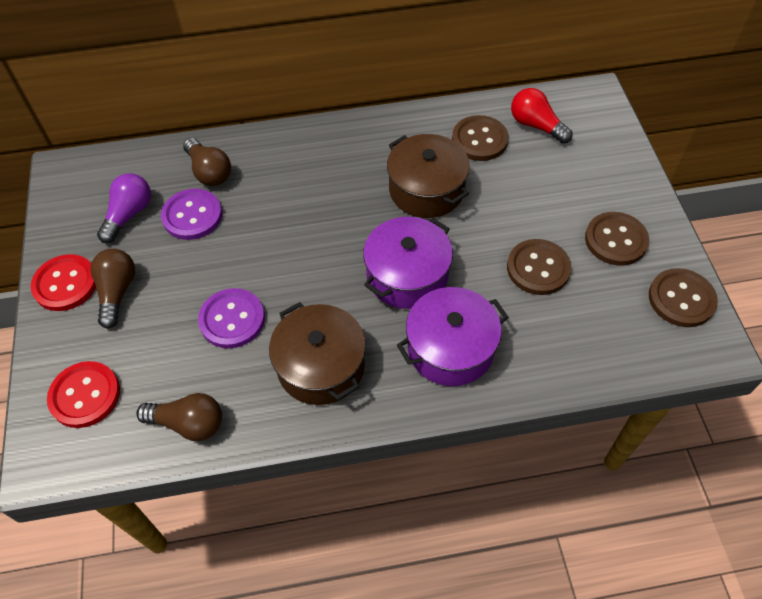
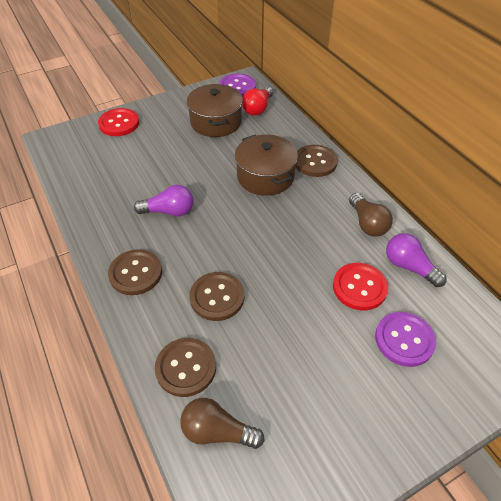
brown light bulb: [90,249,135,329] [136,393,222,441] [183,138,231,186] = 3 -> [180,398,265,449] [349,193,393,237] = 2
purple light bulb: [97,173,151,243] = 1 -> [134,185,194,217] [386,233,447,287] = 2
purple pot: [363,217,453,309] [397,287,508,386] = 2 -> none = 0

